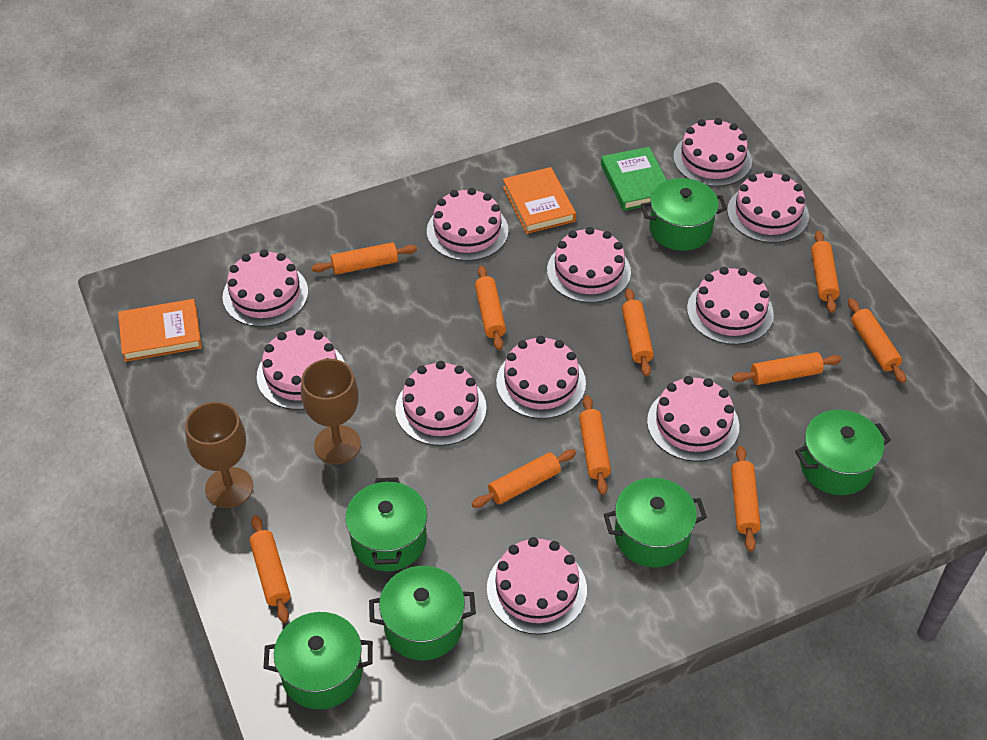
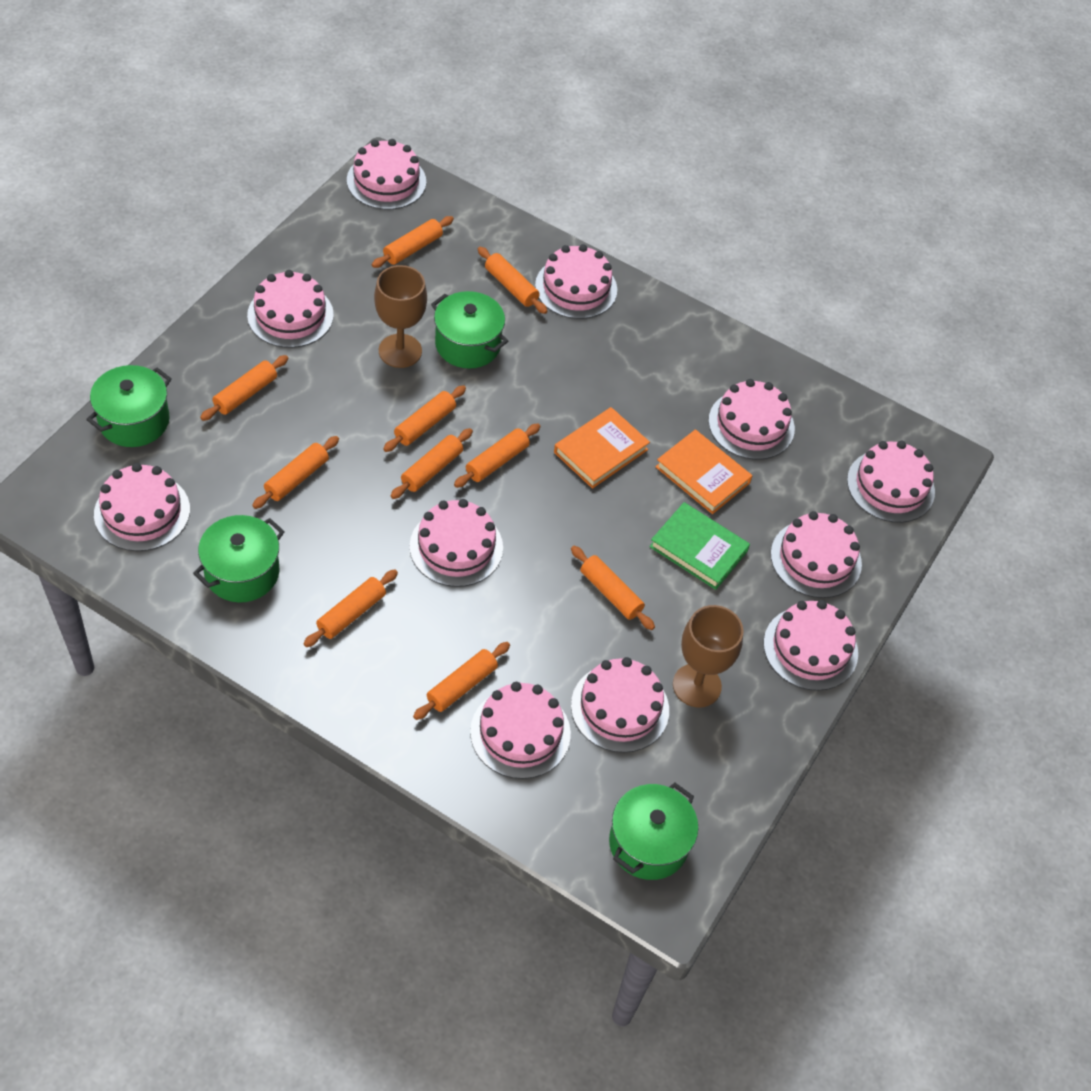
green pot: [263,612,373,709] [345,477,427,571] [369,566,476,660] [604,478,707,567] [641,178,727,251] [795,410,891,495] = 6 -> [86,365,172,447] [193,515,285,602] [431,291,508,369] [609,783,698,880] = 4

